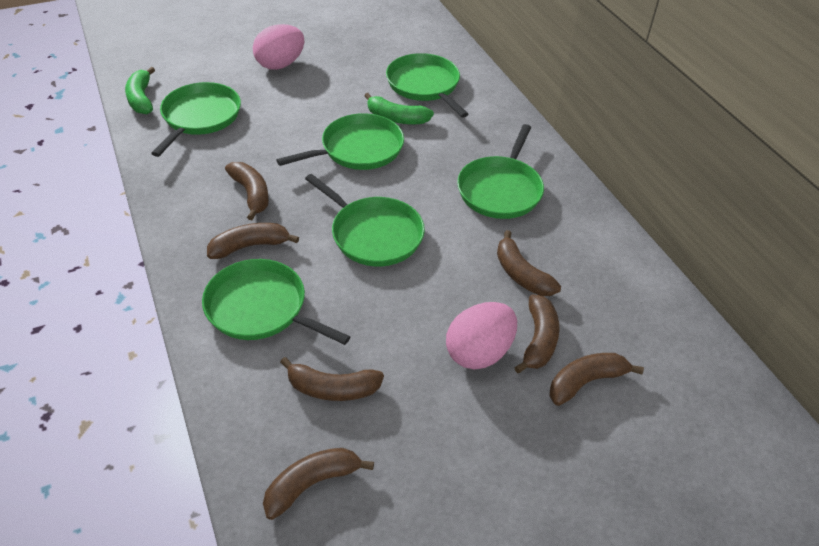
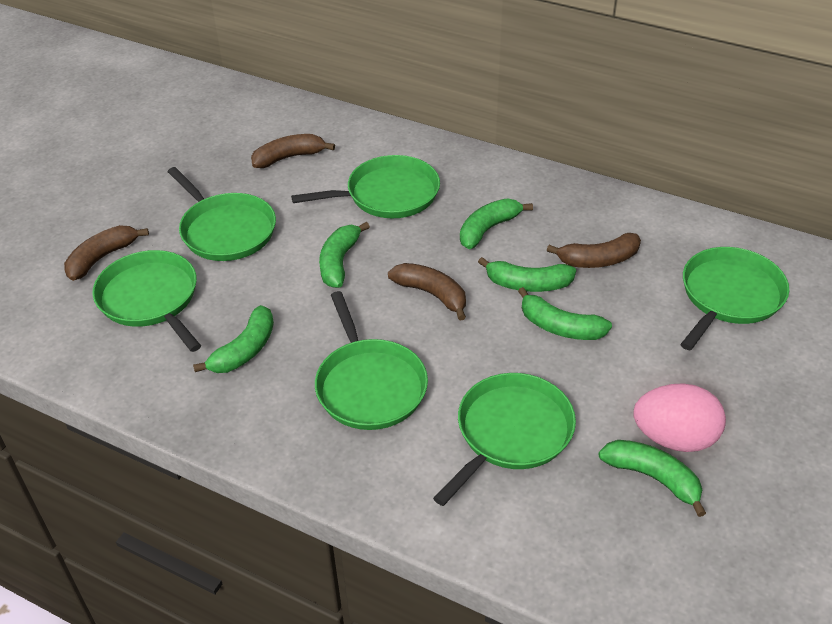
brown banana: [207,223,299,259] [225,162,269,220] [263,448,374,520] [280,357,384,401] [497,230,561,296] [514,294,560,373] [549,353,644,406] = 7 -> [64,225,149,281] [251,134,335,168] [388,263,466,320] [547,233,641,268] = 4
green banana: [125,67,155,114] [364,93,434,124] = 2 -> [193,305,274,373] [319,222,370,288] [460,199,533,249] [478,257,576,292] [518,287,612,340] [599,440,706,517] = 6
pink egg: [253,24,304,70] [446,302,517,370] = 2 -> [633,383,726,452] = 1

